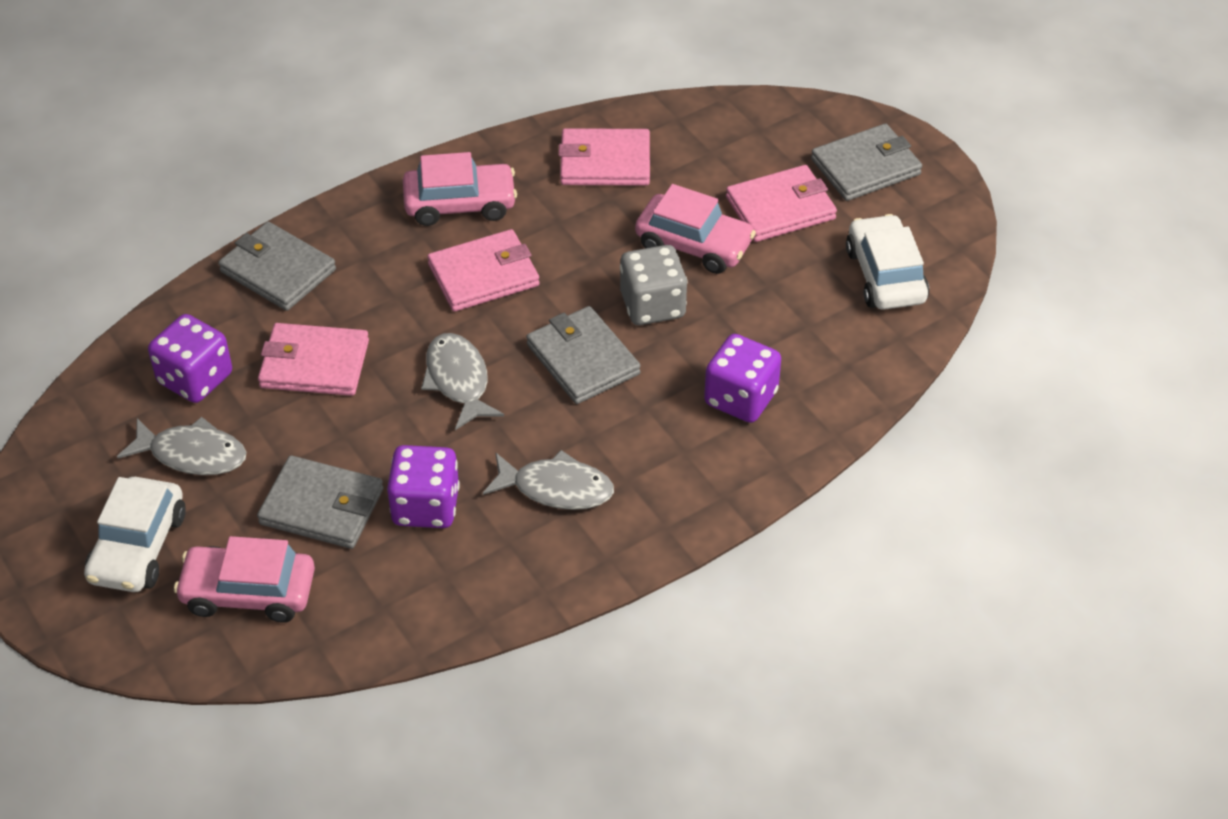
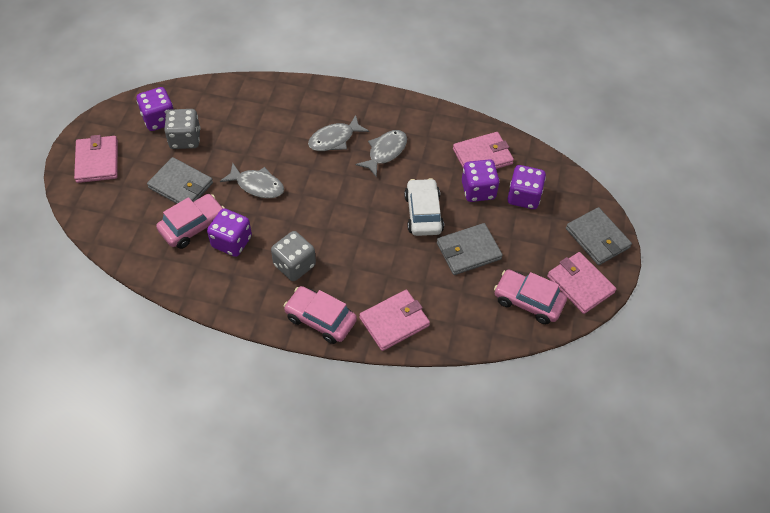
grey dice: [620,245,688,325] = 1 -> [164,109,200,149] [271,231,316,281] = 2
grey wallet: [218,222,336,311] [257,456,384,549] [526,306,641,404] [811,124,922,201] = 4 -> [147,157,213,204] [437,223,503,275] [566,207,632,265] = 3
purple dice: [148,314,232,403] [387,445,460,528] [704,334,781,423] = 3 -> [137,87,173,131] [207,208,252,257] [462,159,500,202] [507,165,546,209] = 4
white car: [84,477,186,592] [846,214,929,310] = 2 -> [404,178,444,236] = 1

